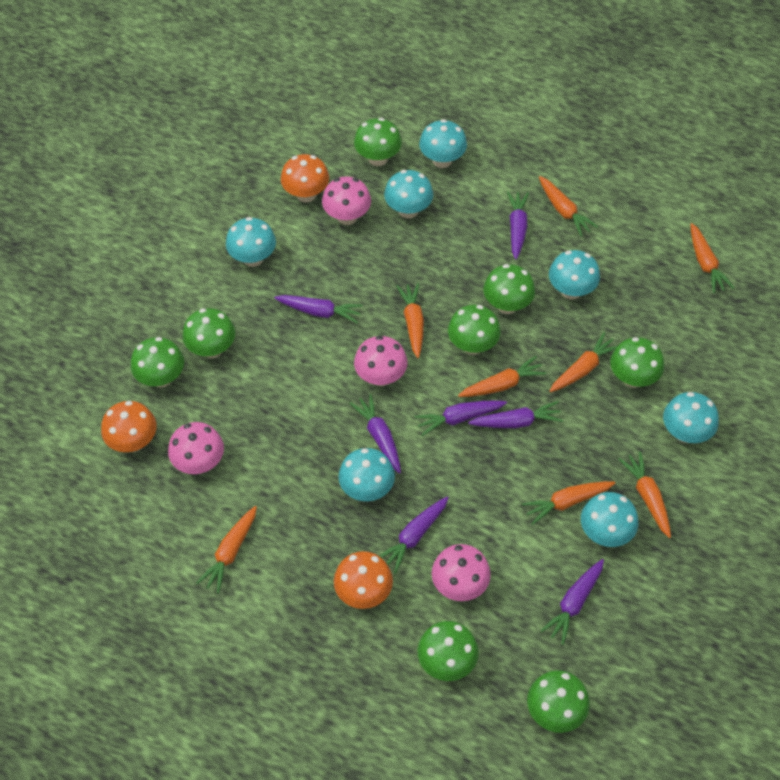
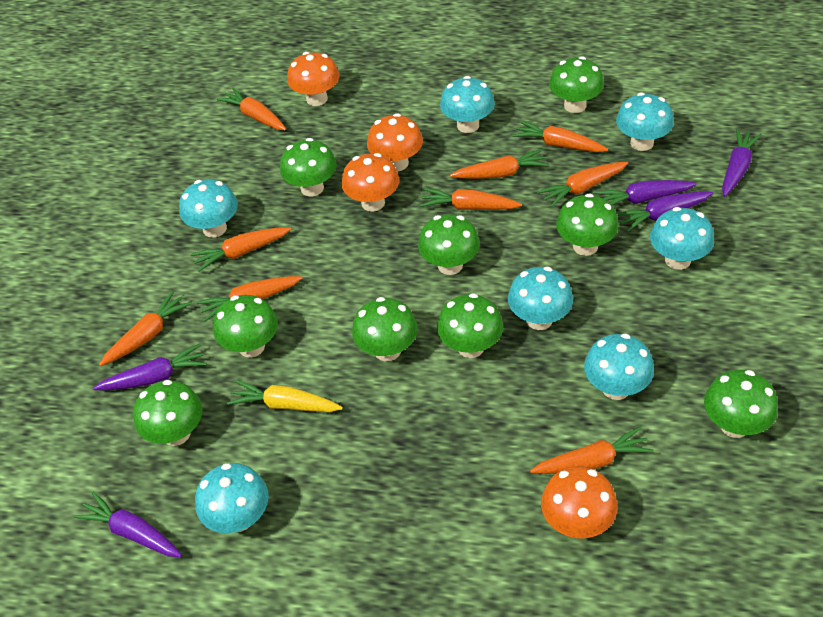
green mushroom: [131,337,184,388] [182,308,235,358] [354,118,402,166] [418,621,479,681] [448,305,501,355] [484,264,535,314] [527,670,590,733] [610,337,664,388] = 8 -> [133,380,203,446] [214,295,278,358] [280,138,337,196] [352,297,418,361] [418,214,480,275] [437,293,503,358] [549,56,604,113] [556,193,618,256] [704,370,778,438] = 9
orange carrot: [196,506,257,594] [397,283,424,358] [458,356,547,397] [522,481,615,525] [539,176,598,237] [550,332,617,392] [619,451,671,538] [691,223,734,293] = 8 -> [99,291,191,366] [190,227,291,272] [197,276,303,322] [217,87,286,131] [420,188,522,210] [450,149,549,179] [512,120,608,152] [530,426,654,474] [537,162,628,208] = 9
orange mushroom: [101,401,157,452] [281,154,329,202] [334,551,393,609] = 3 -> [287,52,340,106] [341,153,399,212] [367,113,423,172] [541,466,618,539] = 4
pink mushroom: [168,422,224,474] [322,176,371,225] [354,335,407,386] [432,544,491,601] = 4 -> none = 0
purple carrot: [274,295,363,323] [350,394,401,474] [380,497,448,574] [414,400,507,436] [468,401,563,428] [507,192,529,260] [540,559,604,645] = 7 -> [73,492,182,557] [93,344,207,391] [594,180,697,205] [616,191,713,232] [722,129,762,197] = 5
yellow carrot: none = 0 -> [227,380,343,412] = 1

